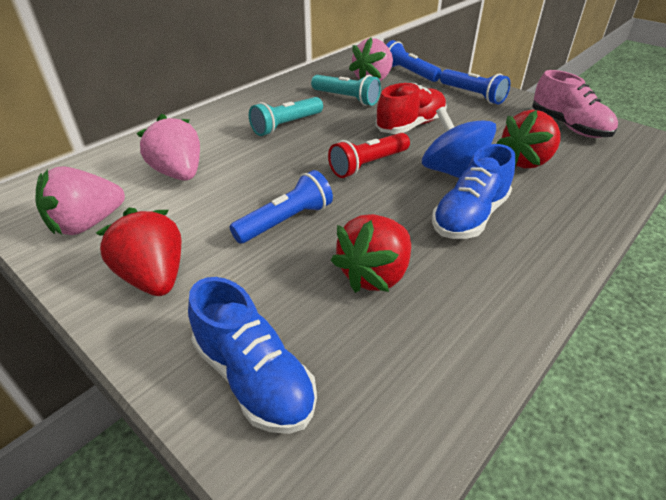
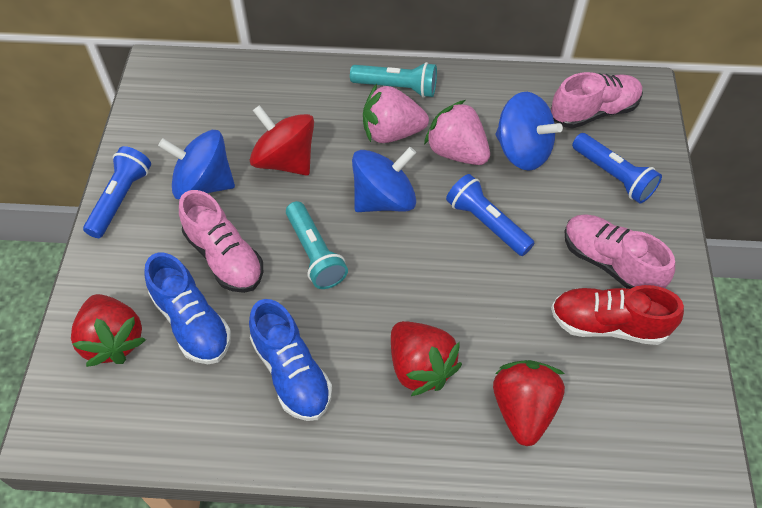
blue spinning top: [422,106,496,178] = 1 -> [158,130,235,200] [352,147,416,212] [495,92,563,171] = 3
pink shoe: [532,70,618,138] = 1 -> [179,190,263,293] [551,72,643,128] [565,215,675,289] = 3
pink strawberry: [35,166,125,235] [136,113,200,181] [349,38,393,81] = 3 -> [363,84,429,143] [424,100,490,165] = 2
red flashlight: [328,133,410,178] = 1 -> none = 0
red spinning top: none = 0 -> [250,105,314,176] = 1

